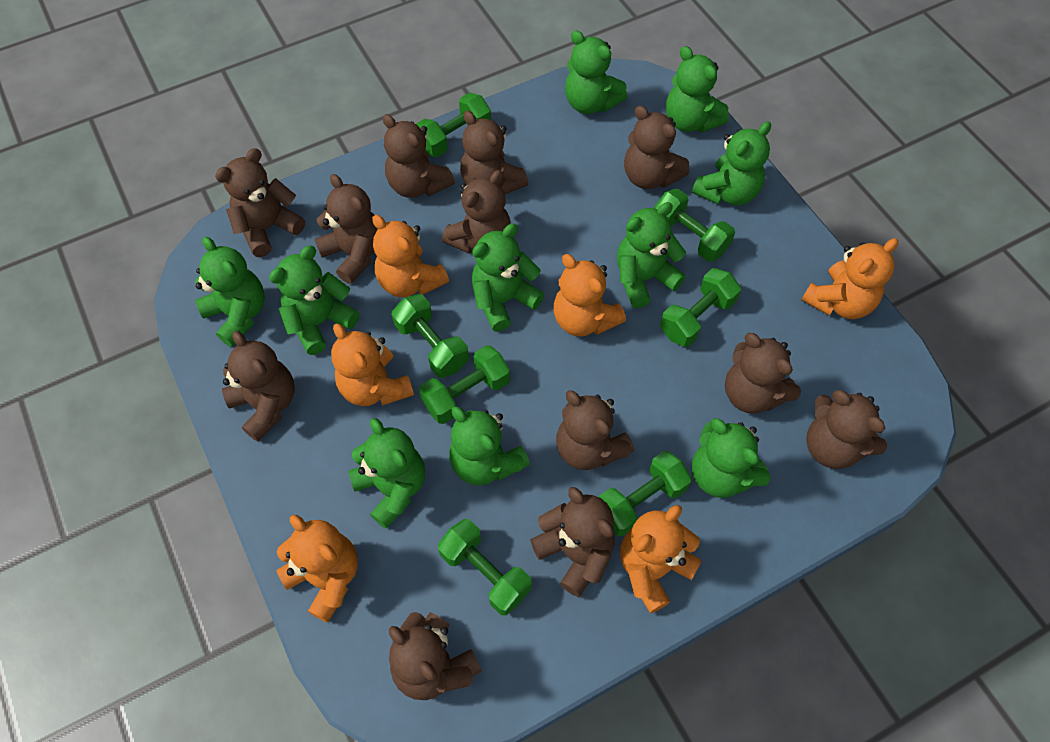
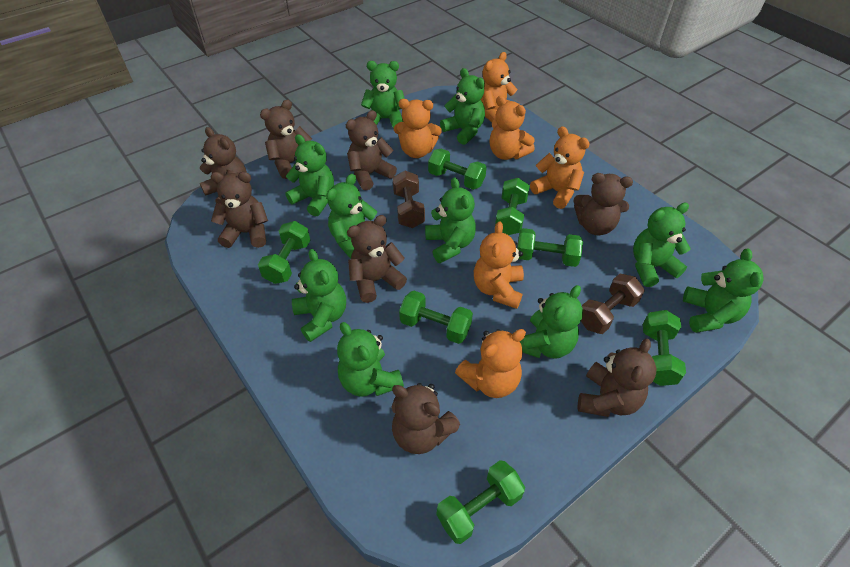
brown dumbbell: none = 0 -> [393,171,425,228] [581,274,644,334] = 2
brown teddy bear: [215,148,305,257] [222,331,295,442] [315,174,378,284] [383,114,455,198] [389,612,482,700] [442,170,511,254] [460,111,528,194] [530,487,615,597] [556,390,634,470] [624,106,689,189] [725,333,801,414] [806,390,887,469] = 12 -> [200,127,247,205] [211,172,268,248] [260,100,312,179] [346,110,397,191] [347,215,407,303] [391,383,460,454] [573,173,633,235] [578,339,656,417] = 8

